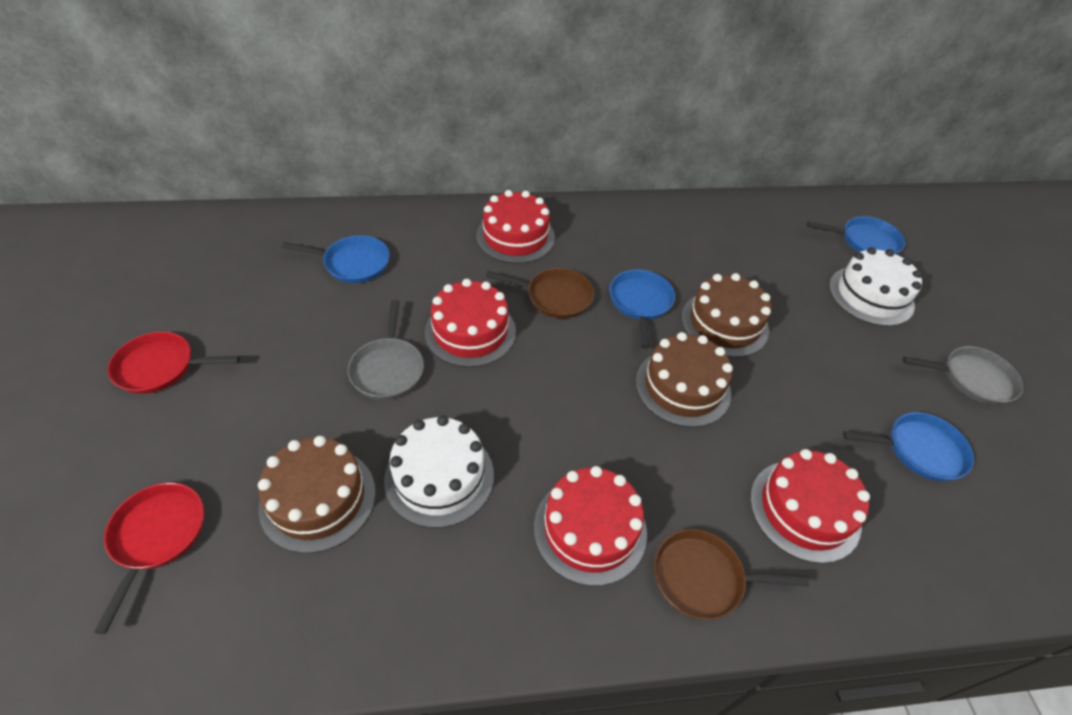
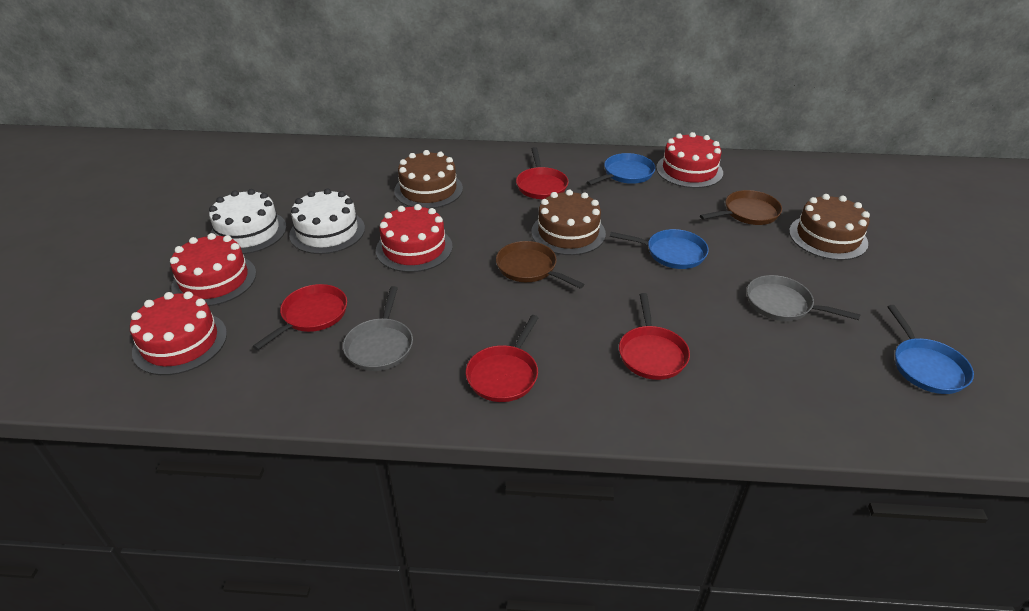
blue pan: [281,235,390,283] [609,270,675,349] [807,216,905,254] [843,412,974,481] = 4 -> [586,153,655,186] [610,229,709,269] [887,305,974,394] = 3
red pan: [94,483,204,634] [108,332,240,394] = 2 -> [253,284,347,350] [466,315,539,402] [516,147,569,199] [619,293,690,380] = 4

